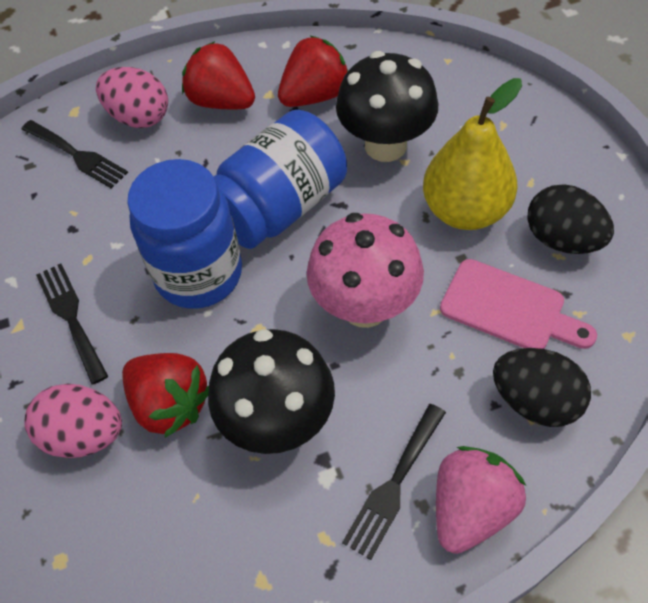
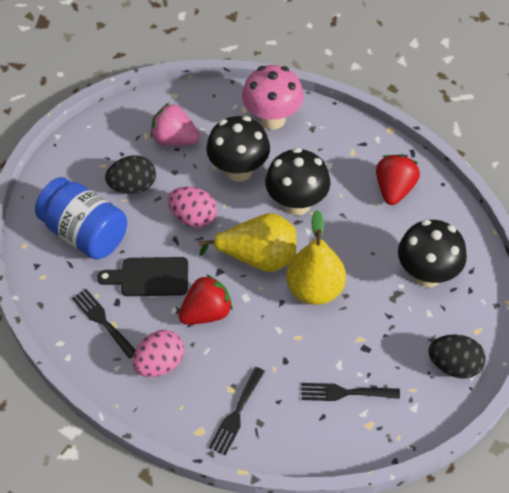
black cutting board: none = 0 -> [97,257,188,296] = 1
black mushroom: [208,329,335,454] [336,51,438,162] = 2 -> [206,116,270,182] [265,148,330,216] [398,220,467,287] = 3
blue jar: [127,159,242,309] [214,110,347,249] = 2 -> [35,177,127,259] = 1
pink cutting board: [440,259,597,349] = 1 -> none = 0
red strawberry: [122,353,209,438] [182,41,255,109] [278,36,348,107] = 3 -> [179,274,233,325] [376,154,420,205] = 2
yellow pear: [423,78,522,230] = 1 -> [198,213,296,272] [286,210,346,305] = 2

